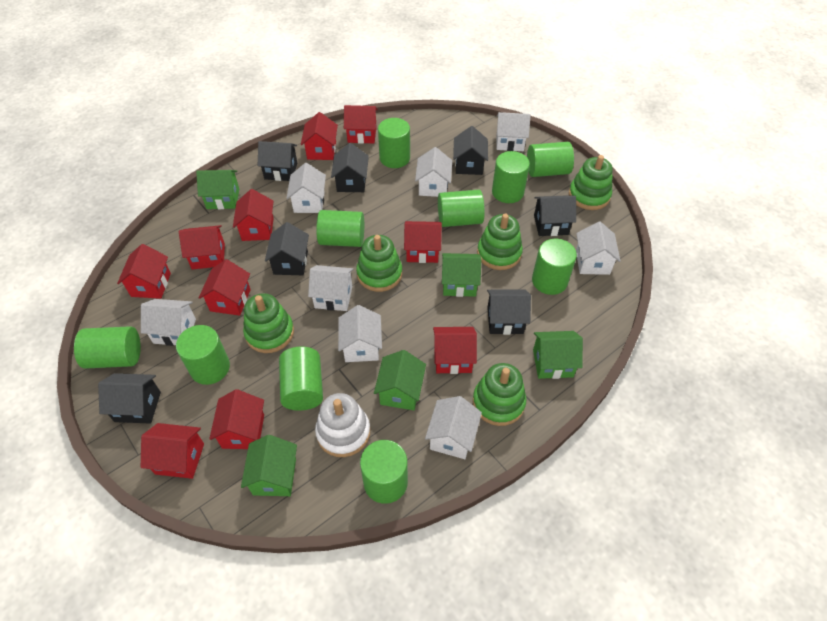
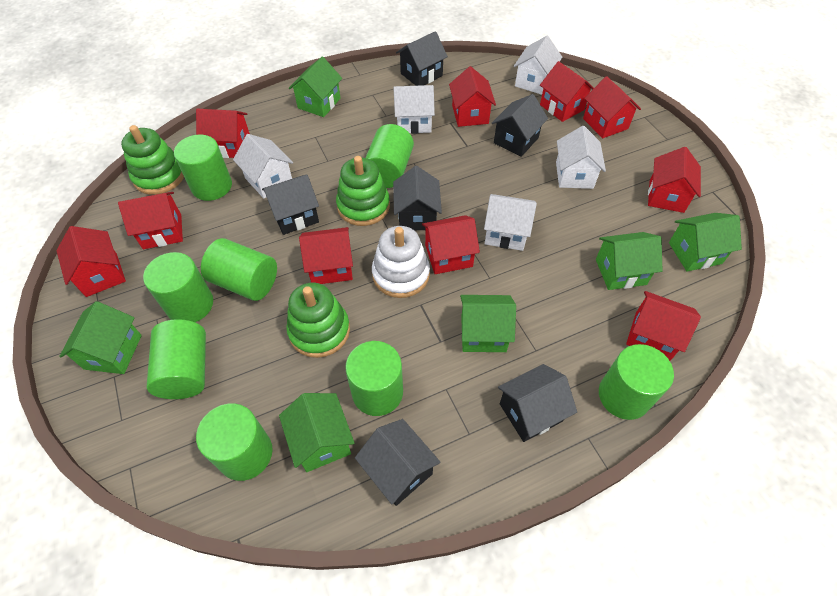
black house: [98,373,161,424] [258,141,297,181] [265,222,309,275] [331,143,369,192] [453,126,488,175] [487,290,531,335] [534,195,576,236] = 7 -> [262,175,319,235] [355,419,440,506] [393,166,442,230] [396,31,448,86] [492,94,548,157] [498,364,577,442] = 6
green cylinder: [74,326,141,369] [176,325,230,385] [279,347,323,411] [316,210,364,247] [360,440,408,504] [378,118,410,168] [438,190,485,227] [492,151,530,203] [527,142,574,177] [532,239,577,295] = 10 -> [143,252,213,322] [146,319,206,399] [174,134,232,201] [196,404,273,481] [201,238,277,301] [345,341,403,416] [365,124,414,188] [599,344,674,420] = 8
green house: [196,170,239,209] [241,435,297,496] [374,350,426,410] [442,253,482,297] [533,331,583,379] = 5 -> [59,301,142,374] [279,393,354,472] [289,57,342,117] [460,295,516,352] [596,232,663,290] [669,213,742,271] = 6
green stacking toy: [243,293,294,353] [356,235,402,292] [473,363,526,426] [477,214,523,270] [569,155,613,210] = 5 -> [121,125,184,195] [286,283,350,358] [336,156,390,226] = 3
white house: [141,299,196,346] [286,163,326,213] [308,265,353,311] [338,305,382,362] [415,147,452,197] [425,396,482,459] [496,112,531,151] [576,221,621,275] = 8 -> [233,134,293,198] [393,85,435,134] [484,194,537,251] [514,36,562,95] [556,126,606,189] = 5

